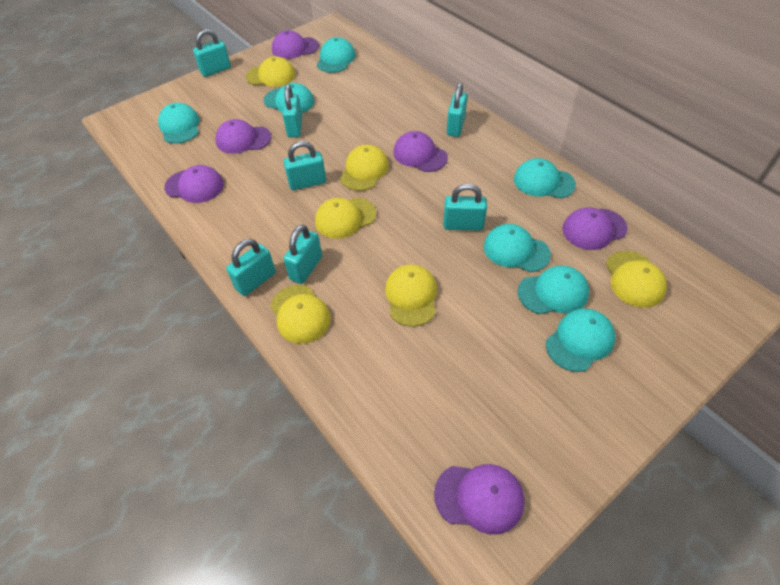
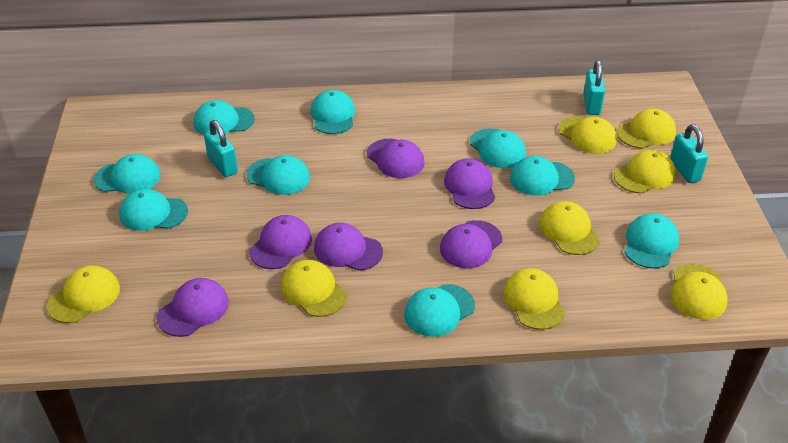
turquoise cap: [158,103,200,144] [263,83,314,113] [317,37,356,73] [484,224,551,272] [514,158,576,198] [518,266,589,314] [546,308,616,372] = 7 -> [94,154,160,194] [119,189,188,231] [193,100,255,135] [246,155,310,195] [310,90,355,134] [404,284,475,337] [470,128,526,168] [510,156,575,196] [624,213,679,268] = 9
turquoise padlock: [193,29,231,77] [226,239,276,296] [282,84,302,137] [283,224,322,284] [284,141,326,190] [444,184,487,230] [447,83,467,137] = 7 -> [204,120,238,177] [583,60,605,115] [670,124,708,183] = 3
yellow cap: [246,56,295,87] [270,285,331,344] [315,198,376,239] [340,145,389,191] [385,265,437,327] [606,251,667,308] = 6 -> [47,265,120,323] [281,260,347,317] [503,268,565,330] [539,201,600,255] [558,116,617,154] [614,150,676,194] [617,109,676,149] [670,264,728,320] = 8

